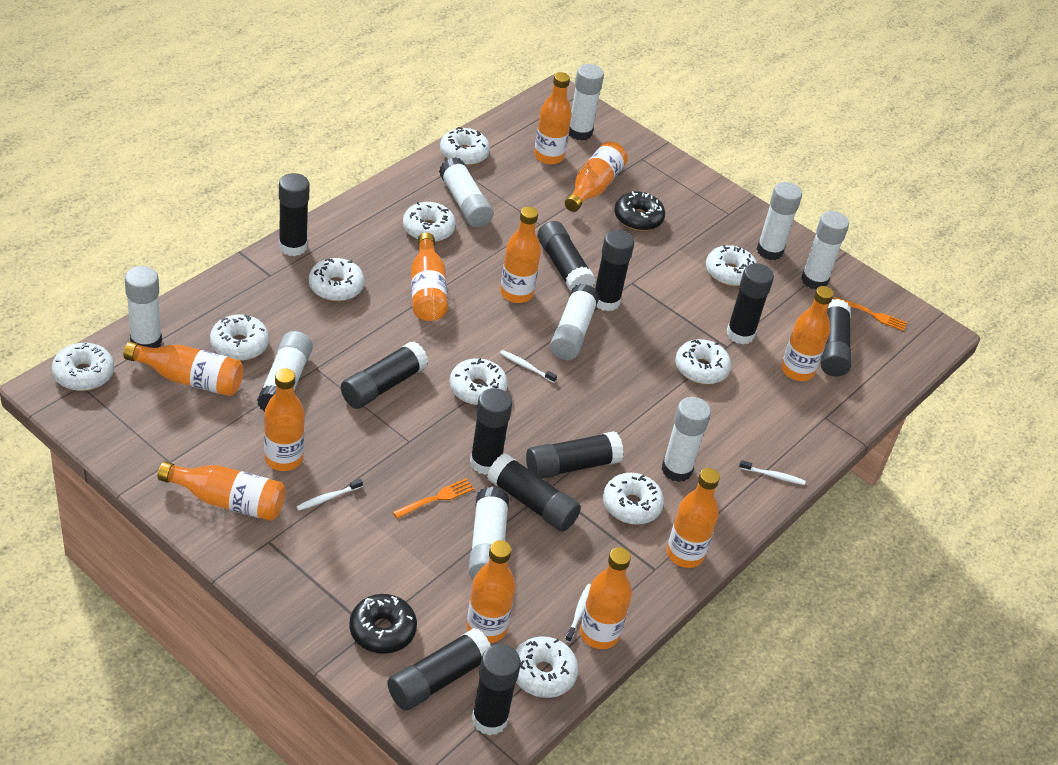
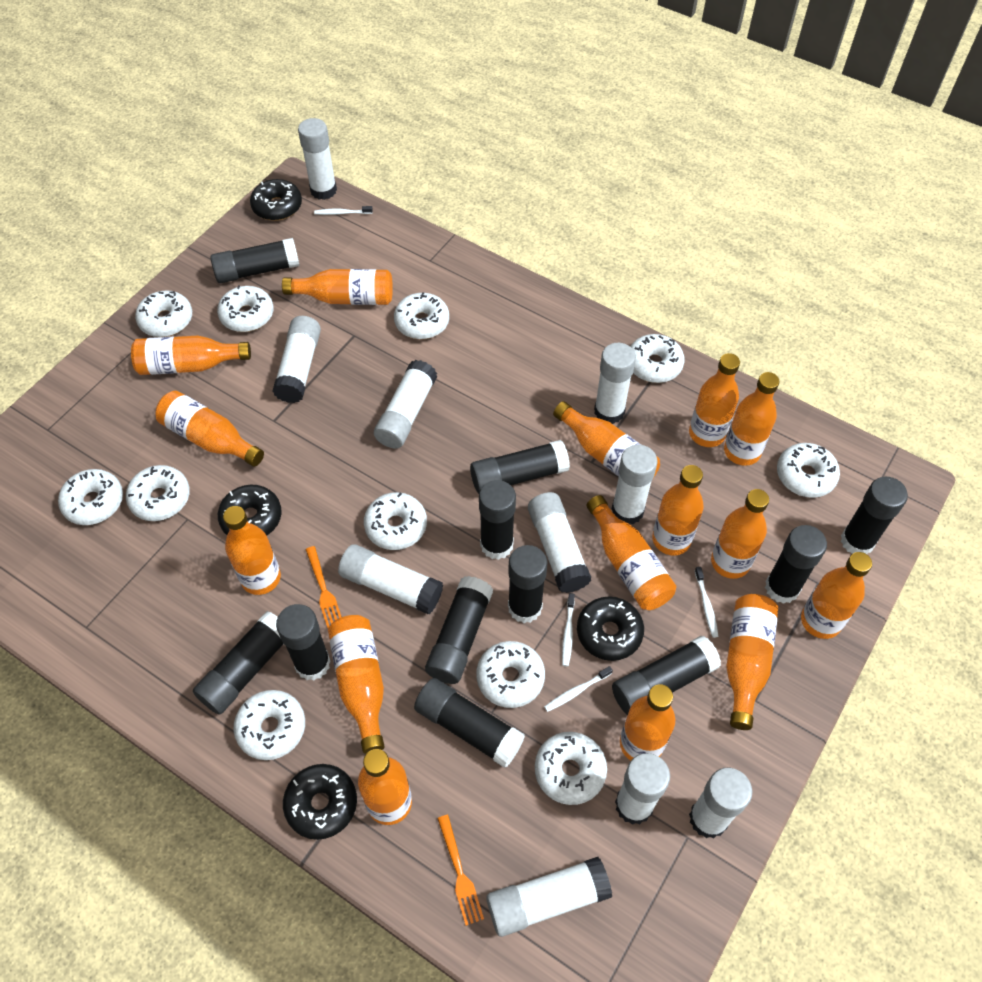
black donut: [349,594,417,654] [614,191,665,231] = 2 -> [218,485,282,535] [250,179,302,221] [283,764,357,840] [577,596,644,661] = 4
orange bottle: [123,342,243,396] [158,461,286,521] [264,368,305,471] [411,233,448,321] [466,540,516,643] [500,207,541,303] [534,72,572,165] [565,141,628,212] [580,547,632,649] [667,468,720,568] [781,286,834,381] = 11 -> [131,336,251,375] [156,391,264,467] [223,506,281,595] [282,269,393,305] [328,615,385,754] [358,749,412,825] [553,401,660,477] [586,495,676,610] [620,684,675,760] [652,465,704,555] [689,353,740,447] [711,489,769,579] [724,372,779,466] [726,594,778,730] [801,552,872,639] = 15
white donut: [52,342,114,391] [210,314,269,361] [309,258,364,301] [403,202,456,242] [440,127,490,166] [450,358,508,405] [515,636,578,698] [603,473,664,525] [675,339,731,385] [706,245,757,286] = 10 -> [58,469,123,525] [126,465,190,521] [135,290,192,337] [217,285,273,332] [233,690,305,760] [364,492,427,550] [394,292,449,339] [476,641,545,708] [535,732,607,805] [630,334,684,383] [777,443,840,498] = 11
white glue stick: [125,266,162,348] [257,331,313,412] [439,157,493,228] [468,486,509,580] [550,284,599,360] [569,64,604,141] [662,397,711,482] [757,182,802,260] [801,211,849,290] = 9 -> [272,316,321,403] [298,118,337,200] [338,544,443,614] [374,360,437,449] [486,857,612,937] [528,492,591,593] [594,343,636,424] [612,445,658,524] [615,753,670,825] [689,768,752,838] = 10

